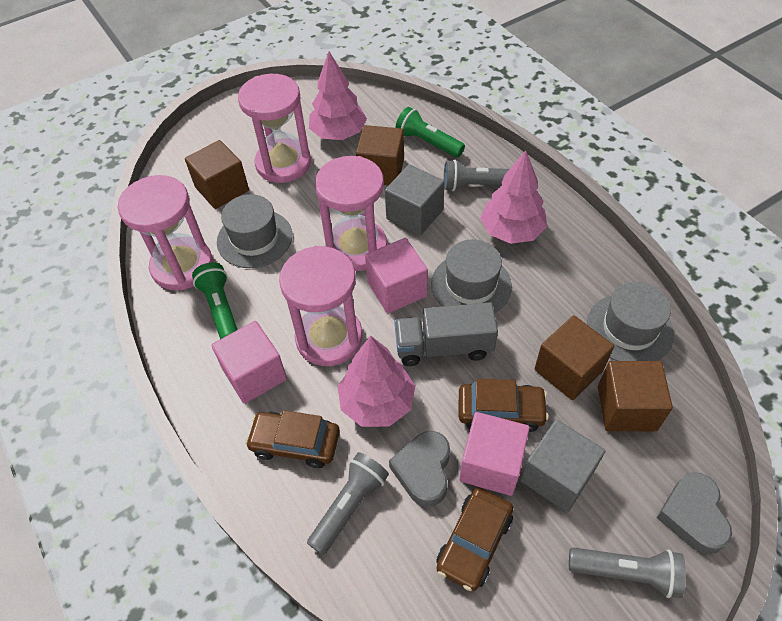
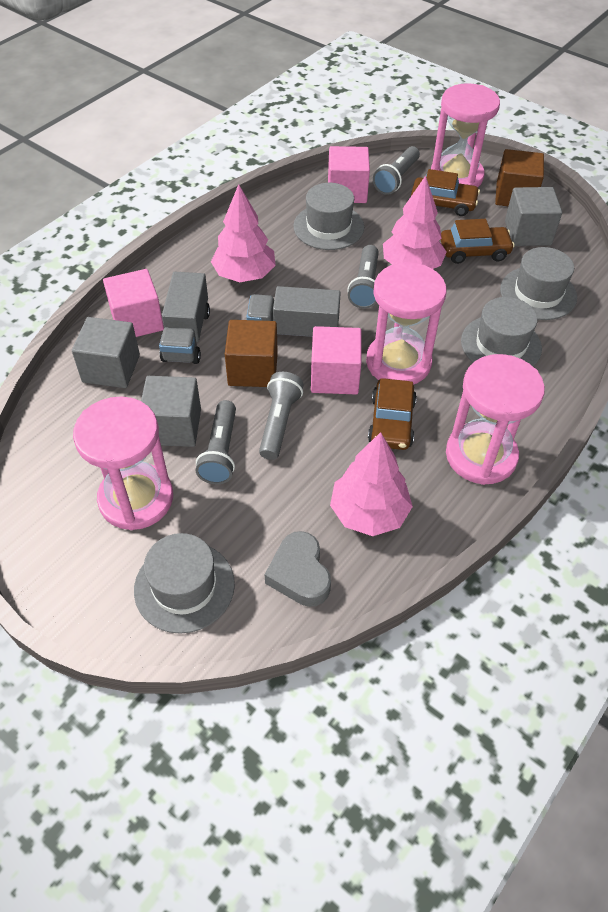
brown cube: [185,140,249,209] [356,125,404,185] [534,316,614,400] [598,361,673,431] = 4 -> [225,320,278,387] [495,149,544,206] = 2
green flashlight: [192,262,237,339] [395,107,465,157] = 2 -> none = 0
grey cube: [385,164,444,236] [521,420,605,512] = 2 -> [72,317,140,388] [141,376,201,447] [505,187,562,246] = 3
grey flashlight: [307,452,389,555] [444,160,509,191] [569,547,686,598] = 3 -> [196,400,236,484] [259,372,304,460] [347,245,379,309] [373,146,420,195] = 4
grey hat: [217,194,292,268] [431,239,512,313] [587,282,674,361] = 3 -> [134,533,235,634] [293,183,364,250] [461,297,542,366] [500,247,577,320] = 4
grey heart: [389,431,450,507] [656,472,732,554] = 2 -> [264,531,331,607] = 1
grey truck: [394,302,498,366] = 1 -> [159,272,210,364] [246,286,341,339] = 2

